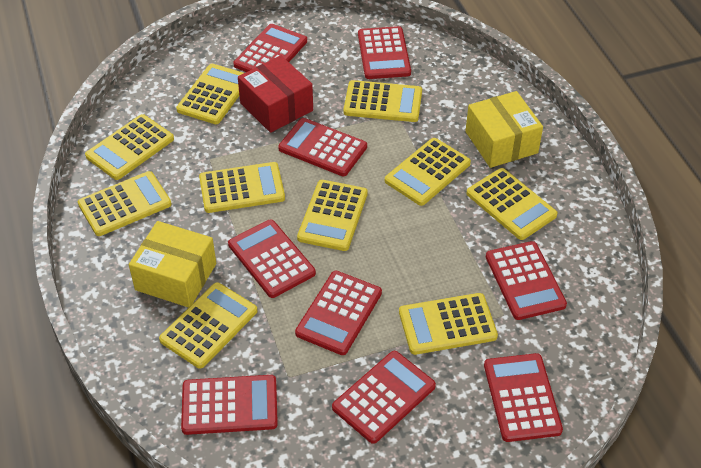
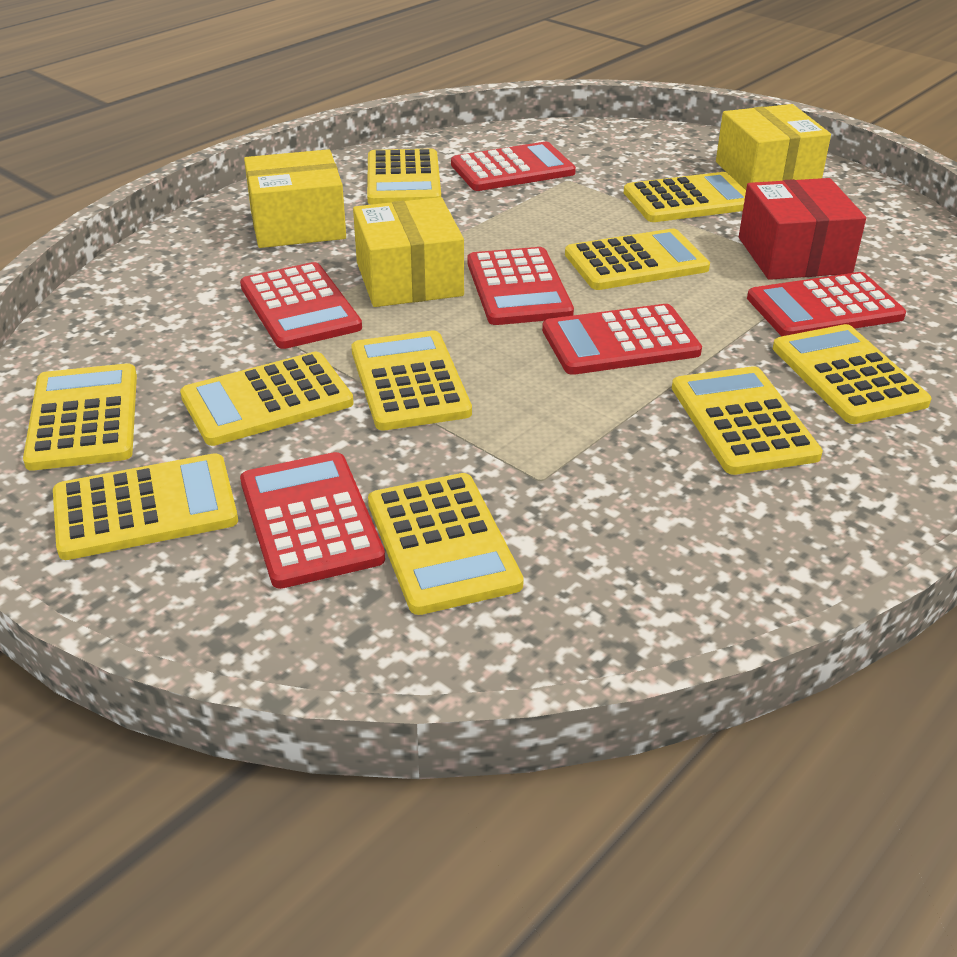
red calculator: [181,375,278,435] [228,219,316,298] [233,24,307,72] [278,118,367,176] [295,271,382,355] [332,351,436,444] [358,26,411,79] [484,353,563,442] [486,241,567,320] = 9 -> [240,262,362,349] [240,452,385,589] [451,142,576,191] [467,247,574,325] [542,304,702,375] [747,272,906,336] = 6
yellow box: [129,221,216,308] [466,91,543,168] = 2 -> [244,149,346,248] [353,197,464,307] [716,104,831,190] = 3

